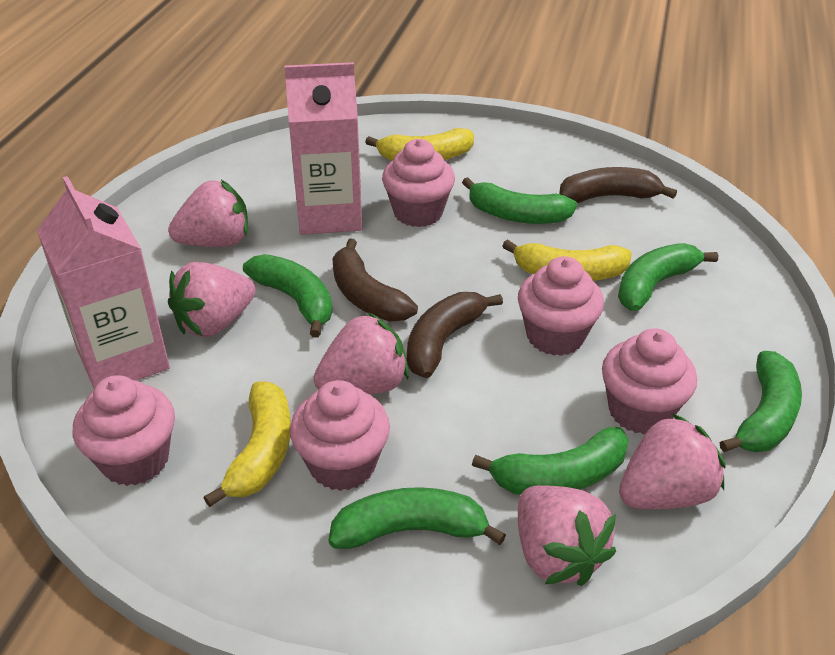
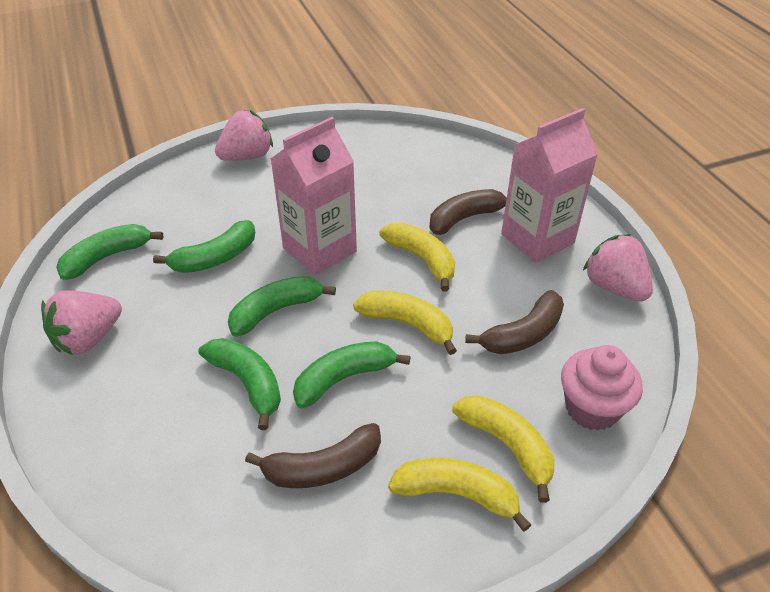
green banana: [243,254,333,337] [328,487,506,549] [462,177,577,224] [472,427,629,495] [618,243,718,311] [720,351,802,452] = 6 -> [56,224,163,280] [153,220,255,273] [198,338,281,430] [228,276,336,337] [293,341,410,408] = 5
pink cupcake: [73,375,175,486] [290,380,390,491] [382,139,455,227] [518,256,604,356] [602,328,697,434] = 5 -> [561,345,643,431] = 1
pink strawberry: [168,180,248,247] [168,262,256,337] [313,312,409,394] [518,485,616,586] [619,413,725,509] = 5 -> [41,290,122,355] [215,110,273,161] [583,234,653,301] = 3
yellow banana: [203,381,291,507] [365,128,474,161] [502,239,632,281] = 3 -> [353,291,457,355] [379,222,455,291] [388,458,531,532] [453,395,554,503] = 4

